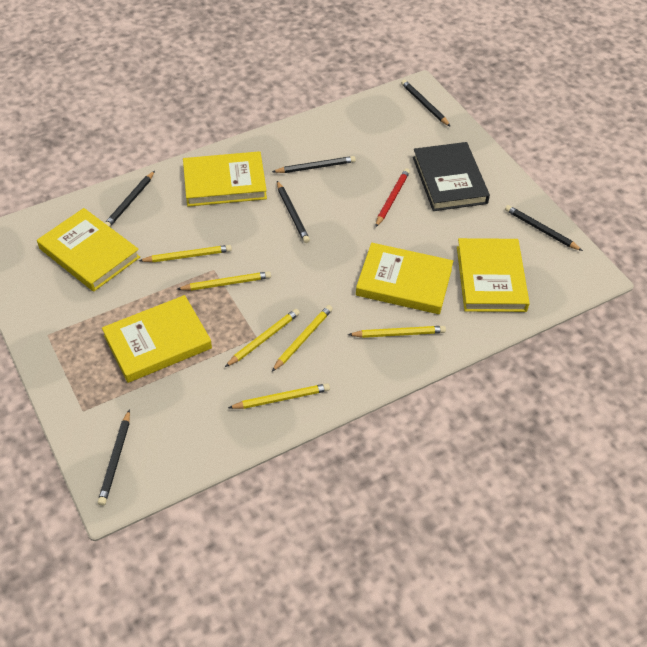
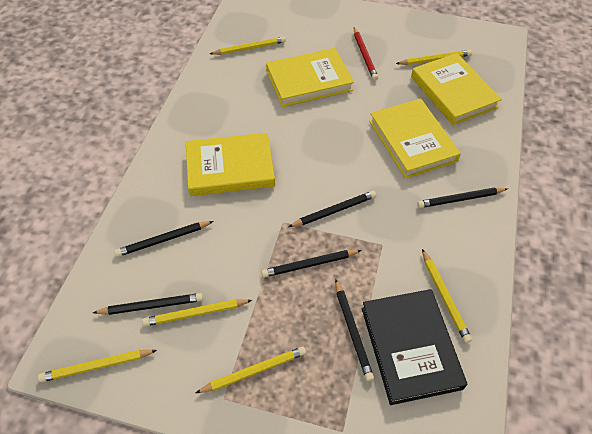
yellow book: [37,208,140,292] [102,295,212,383] [183,151,267,207] [356,243,453,314] [457,238,530,312] = 5 -> [186,133,275,196] [266,48,354,107] [369,99,461,179] [411,53,502,125] = 4

